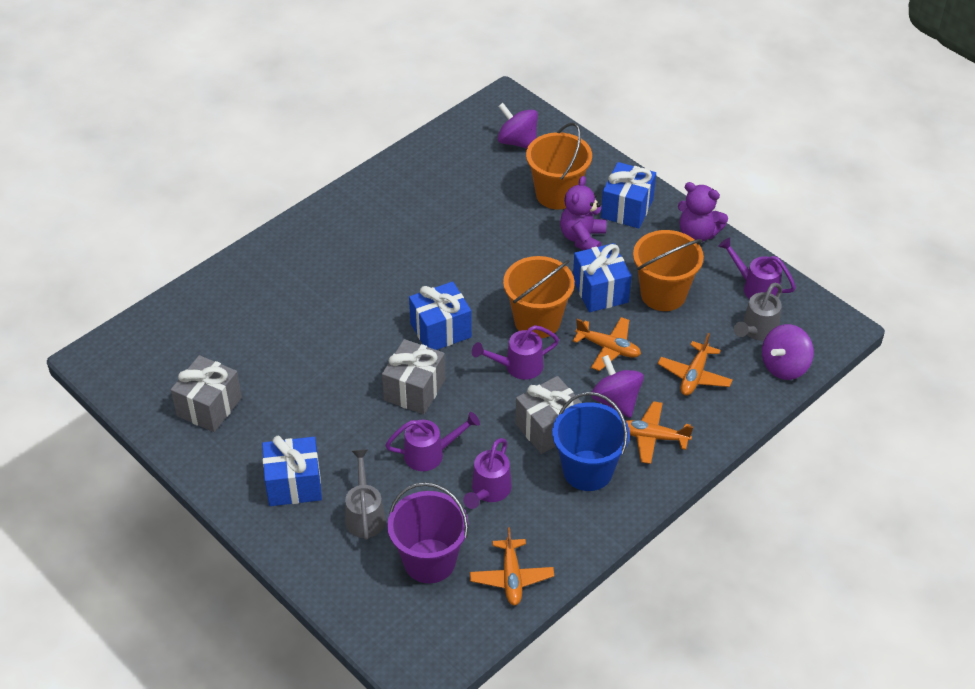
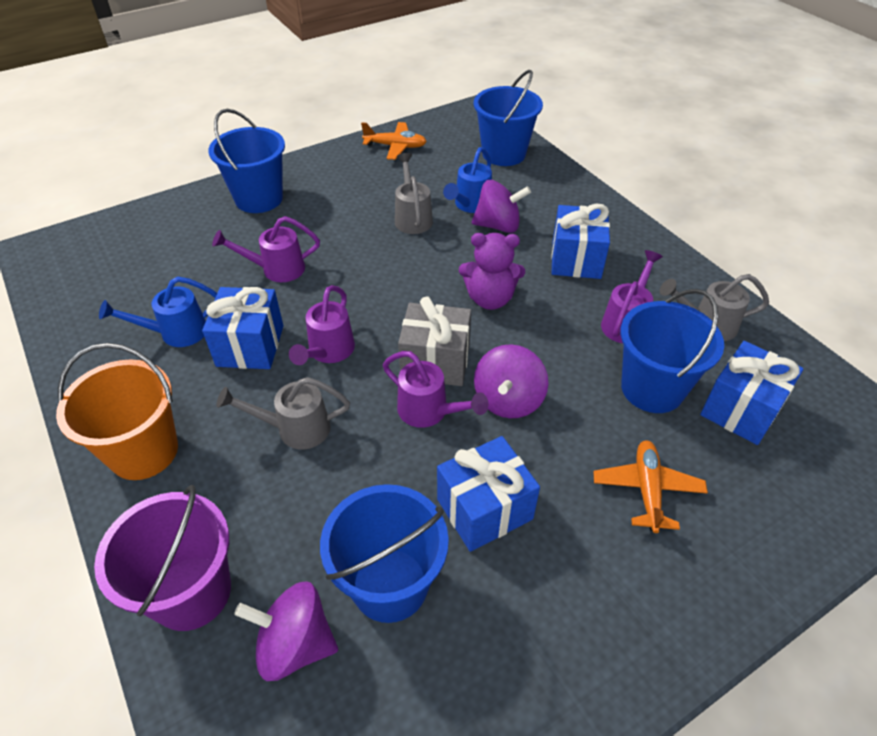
blue bucket: [552,392,630,491] = 1 -> [208,109,285,213] [320,484,449,623] [474,69,543,166] [620,289,724,413] = 4
blue watering can: none = 0 -> [99,276,217,347] [443,147,492,213] = 2
grey gift: [171,355,242,432] [382,339,445,414] [515,376,582,454] = 3 -> [398,296,471,386] = 1
grey watering can: [345,449,386,540] [734,283,782,341] = 2 -> [217,377,350,449] [395,153,433,234] [660,274,769,341] = 3
orange bucket: [503,256,575,338] [526,123,592,209] [633,230,704,311] = 3 -> [56,343,178,480] = 1
orange plane: [470,527,554,605] [573,317,641,371] [626,401,693,464] [658,333,733,396] = 4 -> [361,122,427,160] [593,440,708,533] = 2
purple teddy bear: [560,176,606,250] [678,182,728,242] = 2 -> [459,233,525,310] = 1

